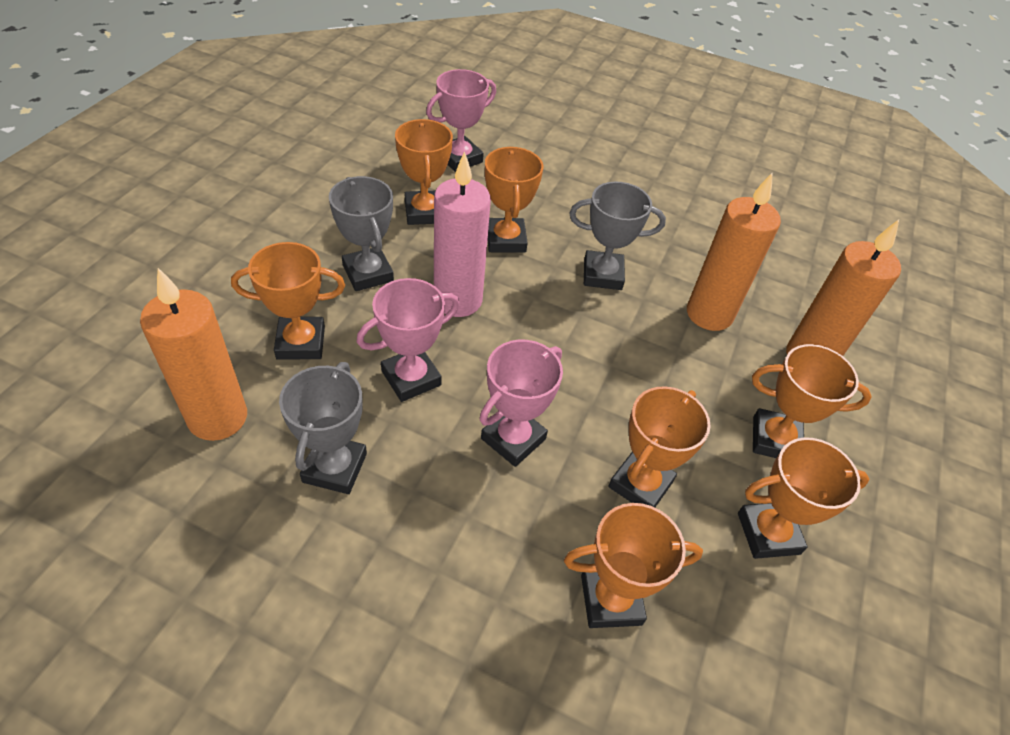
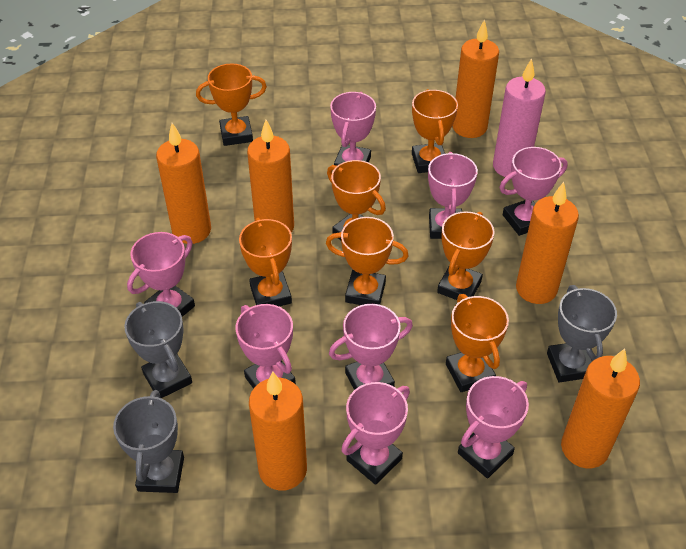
orange candle: [140,268,247,441] [687,173,781,331] [786,219,901,356] = 3 -> [156,123,211,244] [247,120,294,233] [249,372,307,491] [452,19,499,138] [516,182,579,304] [561,349,640,468] = 6
pink trophy: [356,278,460,402] [426,69,496,172] [479,340,563,467] = 3 -> [127,232,195,317] [235,304,296,389] [329,304,413,390] [330,92,376,166] [341,382,410,485] [428,152,478,239] [458,376,529,478] [500,147,568,236] = 8

